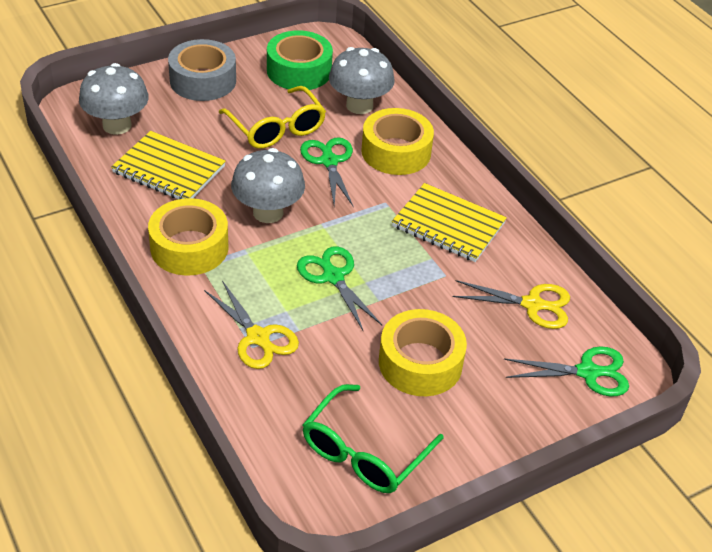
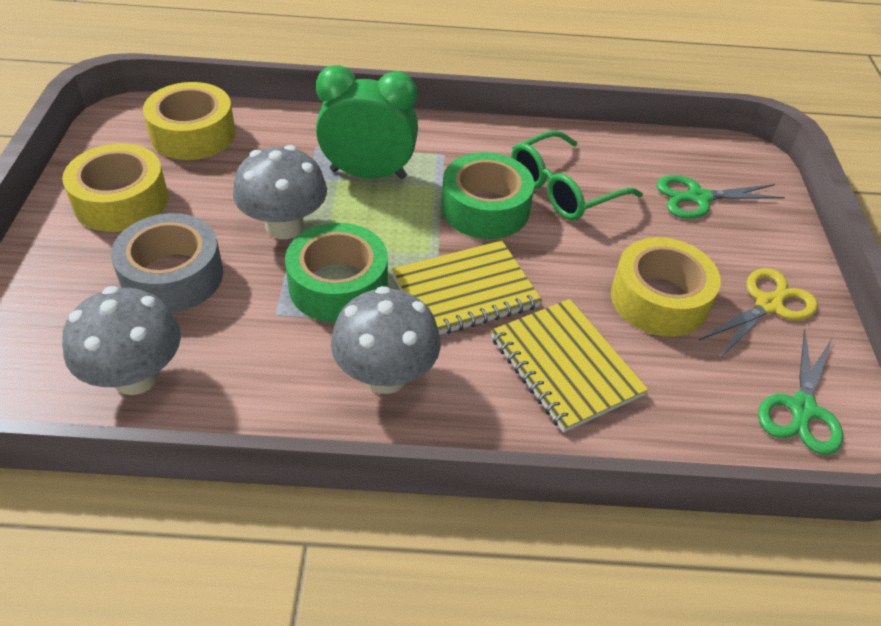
green clock: none = 0 -> [316,65,418,179] = 1
green scissors: [297,246,382,332] [300,137,354,207] [504,346,629,396] = 3 -> [656,175,785,219] [758,329,843,455] = 2
green tape: [267,30,333,90] = 1 -> [285,223,388,323] [441,152,534,239] = 2
yellow glasses: [219,86,326,149] = 1 -> none = 0
yellow scissors: [204,281,299,369] [453,280,570,329] = 2 -> [699,268,818,358] = 1

